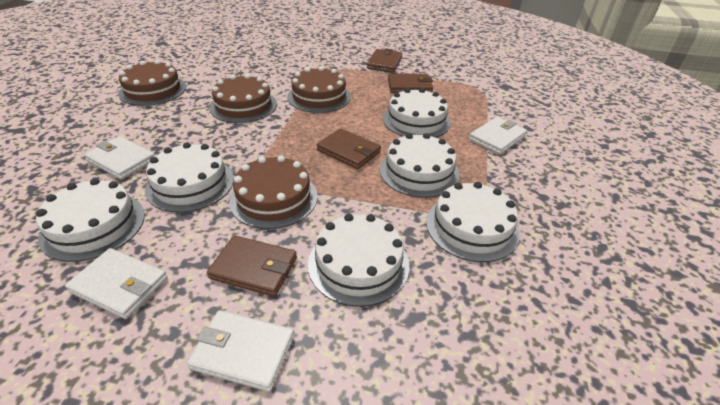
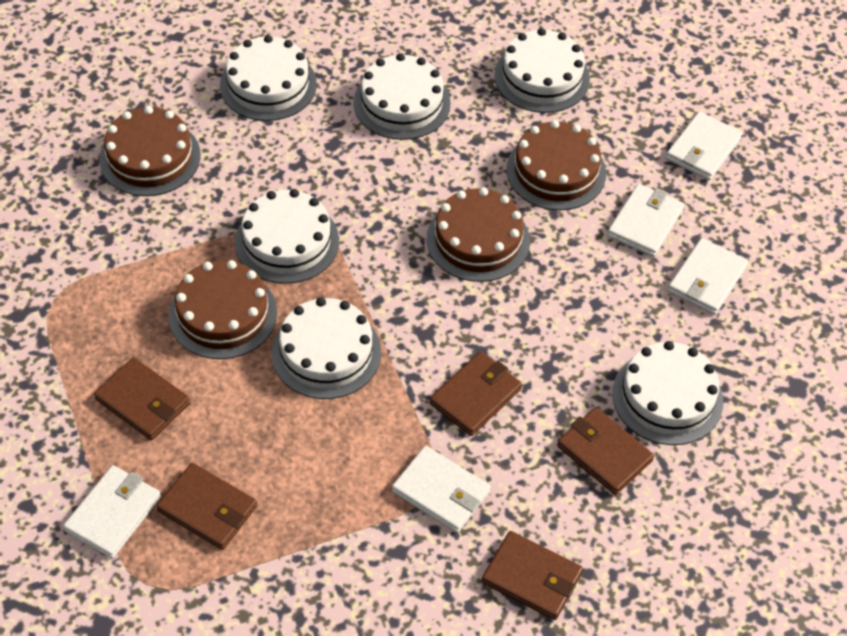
brown wallet: [207,235,297,297] [317,128,381,169] [367,49,402,73] [388,74,433,93] = 4 -> [94,357,190,440] [156,463,257,550] [430,352,522,436] [482,531,583,620] [557,407,654,495] = 5
white wallet: [65,248,167,319] [84,136,155,180] [187,310,294,392] [469,117,527,155] = 4 -> [63,465,161,559] [392,446,491,533] [607,184,684,257] [666,112,743,180] [668,238,748,315] = 5

